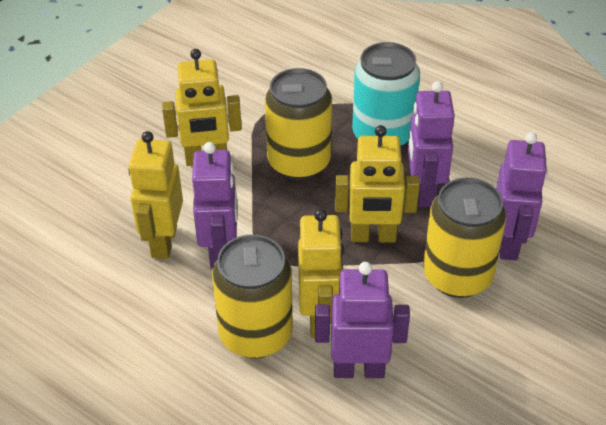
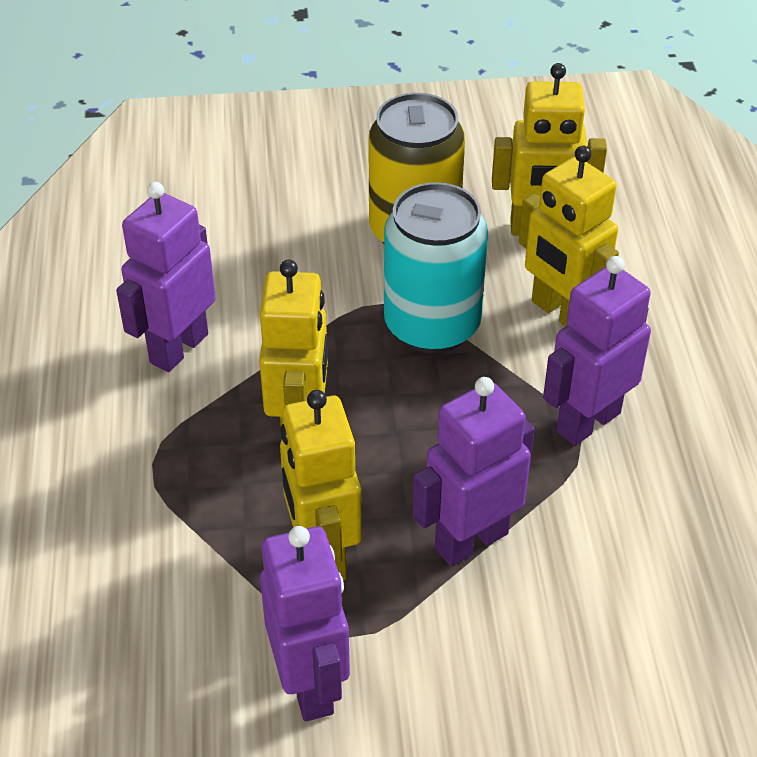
yellow can: [212,235,293,358] [265,68,332,180] [423,177,506,298] = 3 -> [368,93,465,243] = 1

